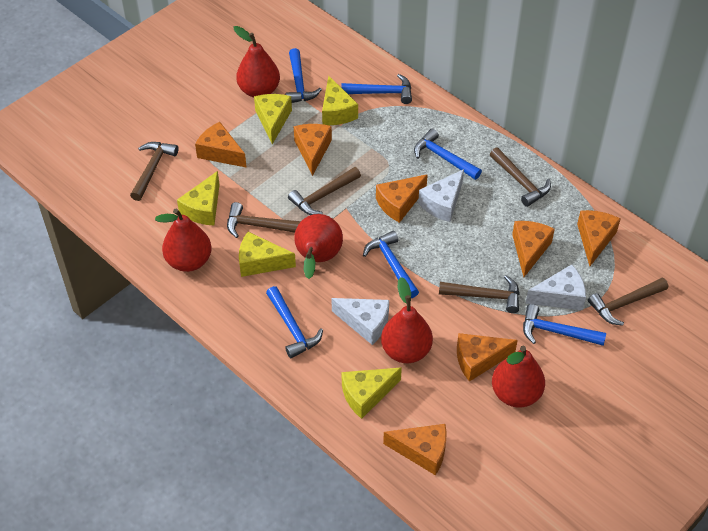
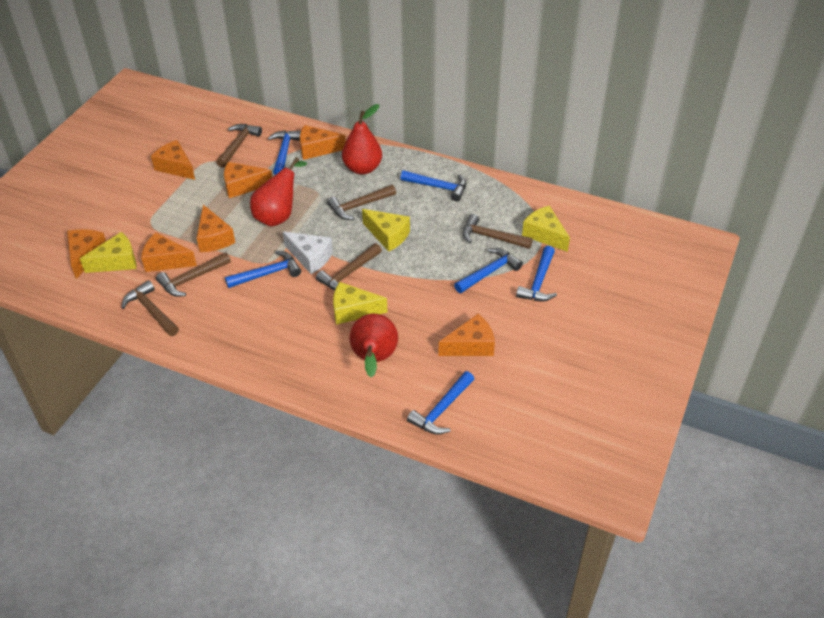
red pear: [155,209,211,272] [234,26,280,98] [294,214,343,279] [381,277,433,363] [492,346,545,407] = 5 -> [250,157,307,227] [342,104,382,175] [349,314,398,378] = 3
white cheese: [331,298,389,345] [418,169,464,222] [525,265,586,310] = 3 -> [283,231,333,274] = 1
yellow cheese: [177,171,220,225] [239,232,296,277] [254,94,292,144] [322,76,358,125] [342,367,402,419] = 5 -> [80,232,136,273] [333,282,387,325] [362,209,410,252] [522,205,570,252] = 4

